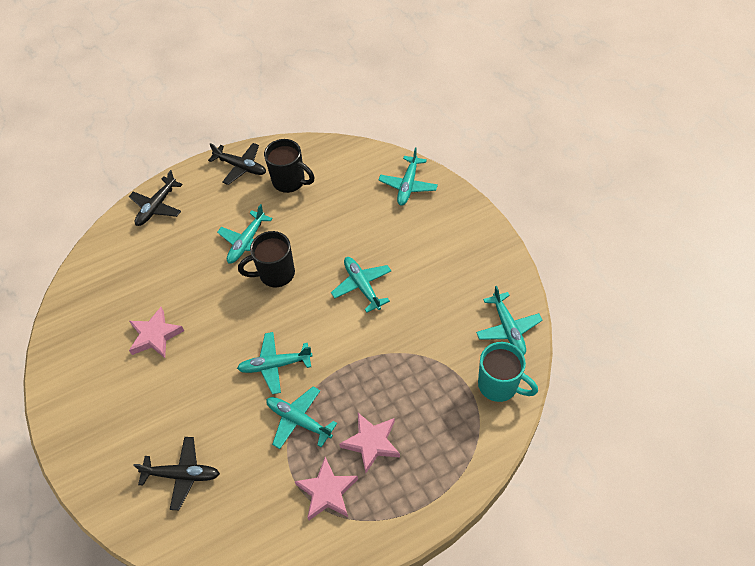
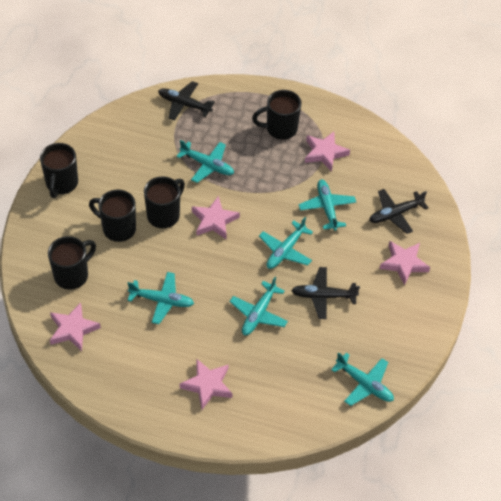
black mug: [238,231,295,287] [264,139,315,193] = 2 -> [40,143,78,198] [48,236,96,290] [89,189,136,242] [144,176,185,228] [252,90,302,140] = 5
pink star: [129,307,184,358] [294,457,358,520] [339,413,400,473] = 3 -> [50,303,101,351] [180,359,232,410] [192,196,240,239] [305,132,350,172] [380,241,430,286] = 5
turquoise mug: [478,342,538,402] = 1 -> none = 0

